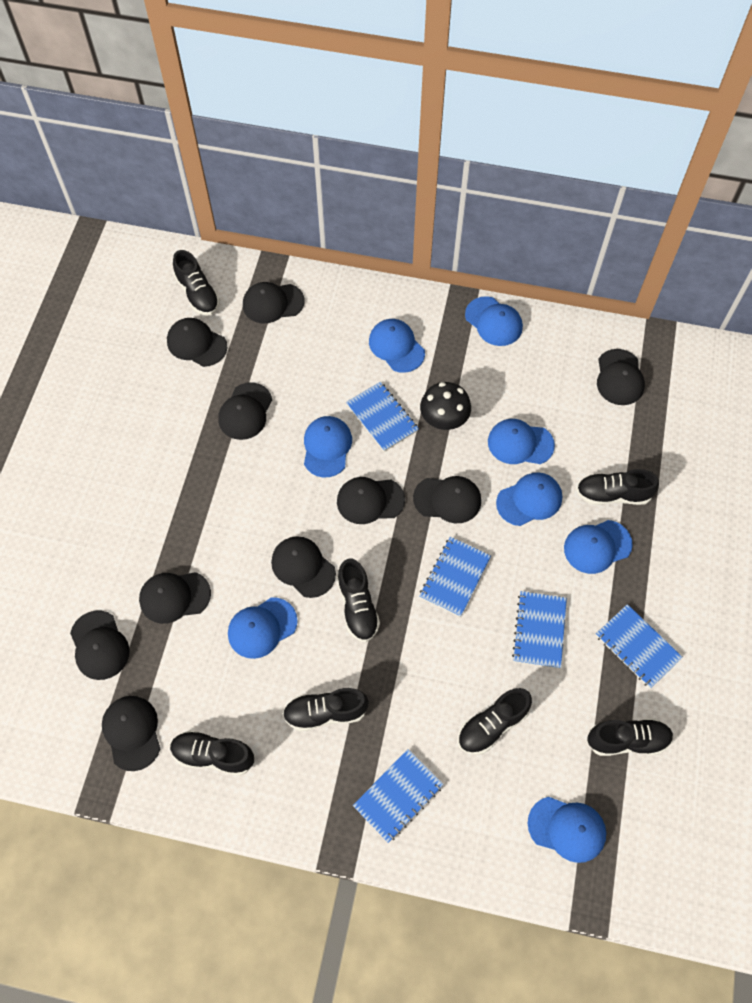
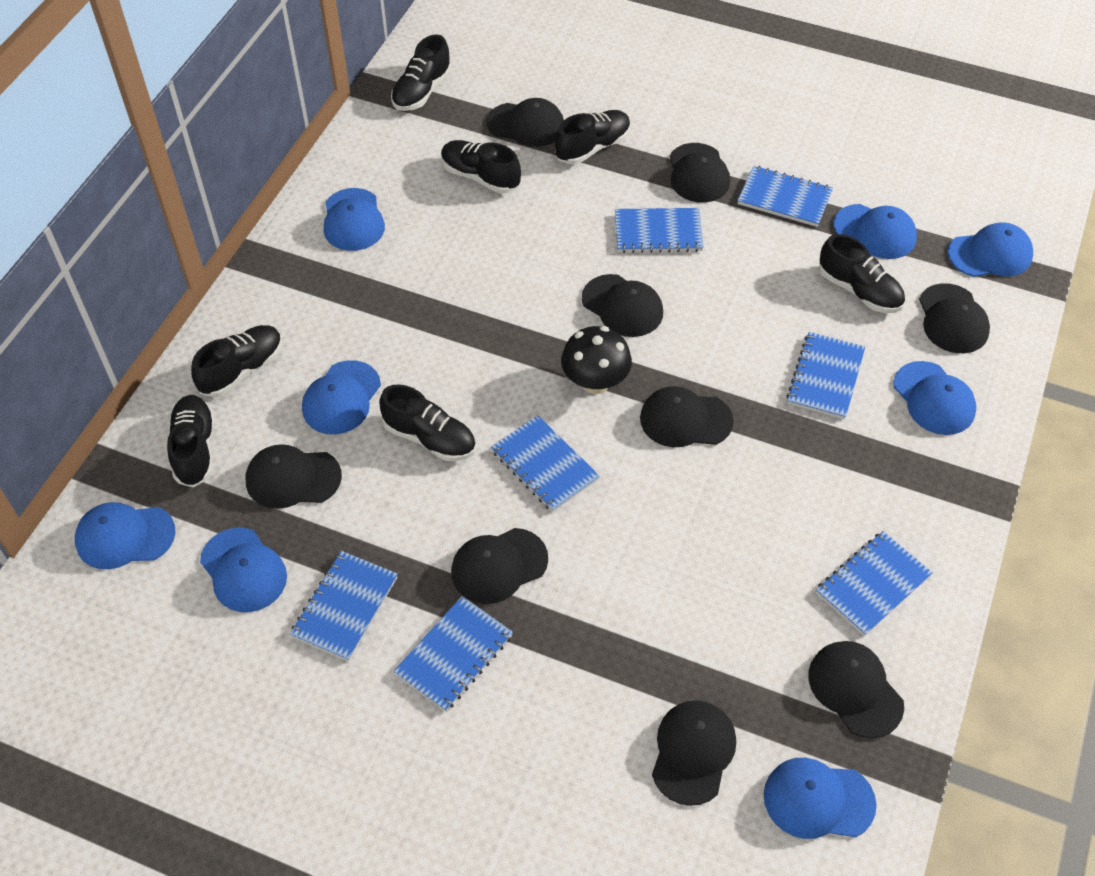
black cap: [70,610,130,680] [102,696,160,771] [139,572,211,624] [167,318,227,367] [218,382,272,440] [243,282,305,323] [271,536,336,598] [337,477,405,524] [413,476,481,523] [597,349,645,405] = 10 -> [246,444,342,509] [451,528,548,604] [487,98,564,147] [582,274,663,337] [640,386,734,447] [652,700,736,806] [670,143,730,202] [808,641,904,739] [919,283,990,353] = 9
blue notebook: [346,382,419,452] [353,749,444,843] [419,537,491,617] [512,591,567,669] [596,604,683,688] = 5 -> [290,551,398,661] [394,596,513,712] [491,415,600,512] [615,208,704,253] [737,166,833,227] [786,332,865,419] [816,531,933,636] = 7

